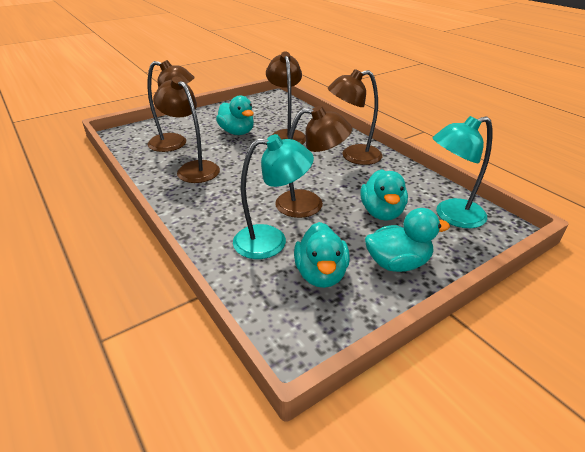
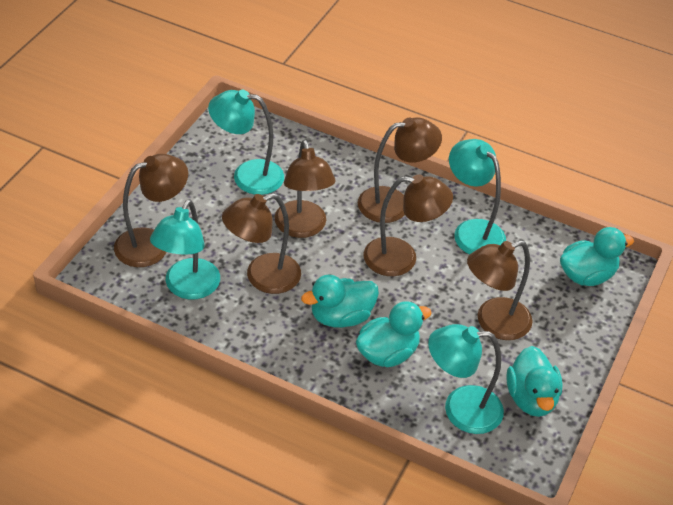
brown lamp: [148,60,195,152] [153,76,220,183] [266,52,306,144] [275,106,352,218] [328,69,382,165] = 5 -> [114,154,188,267] [222,193,301,294] [275,140,336,238] [358,117,442,223] [364,174,453,276] [467,240,533,340] = 6
turquoise lamp: [233,134,314,259] [433,116,492,228] = 2 -> [150,199,220,299] [208,90,284,195] [428,324,504,434] [449,139,506,254] = 4

